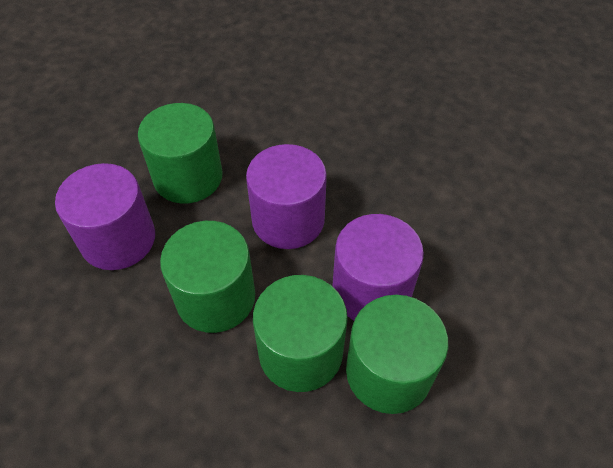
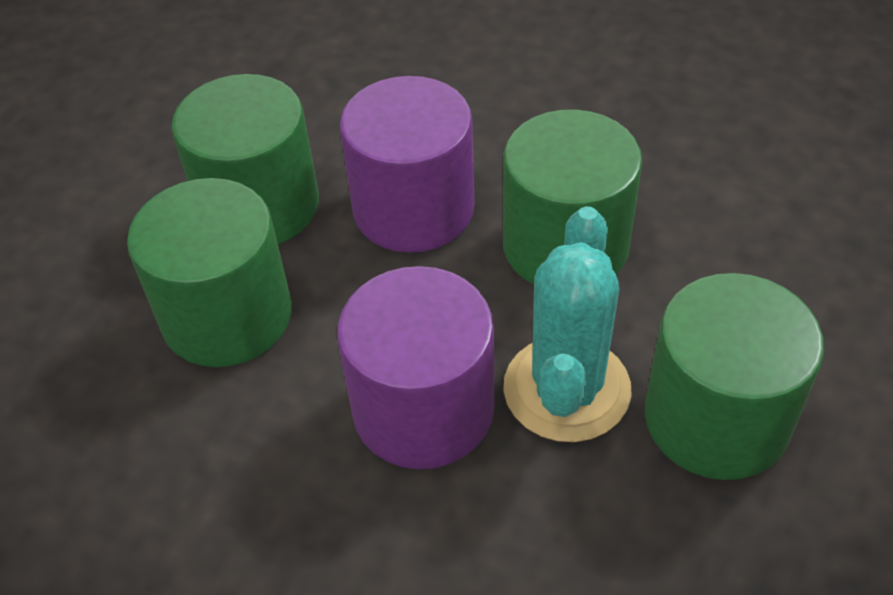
purple cylinder: [55,163,155,270] [246,144,327,249] [332,214,424,320] = 3 -> [337,266,494,469] [340,76,475,253] = 2
turquoise cactus: none = 0 -> [503,206,632,442] = 1

